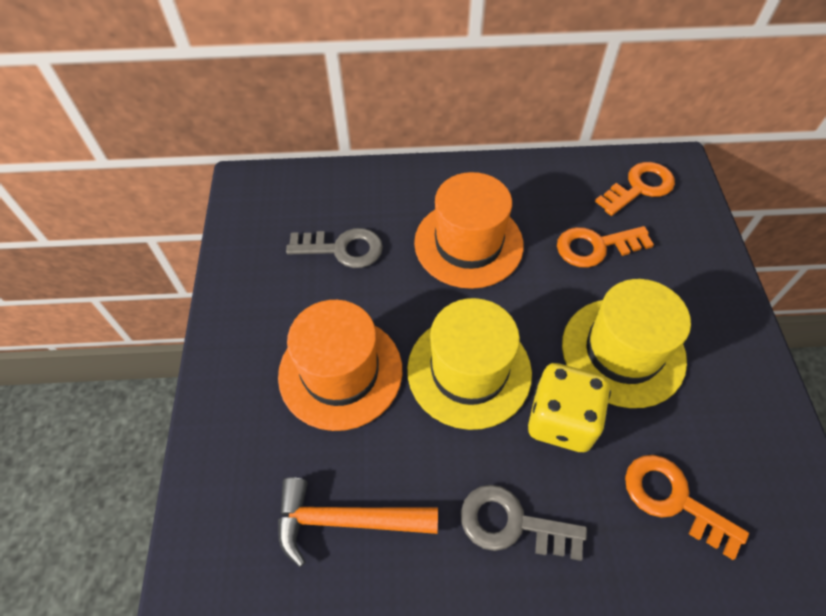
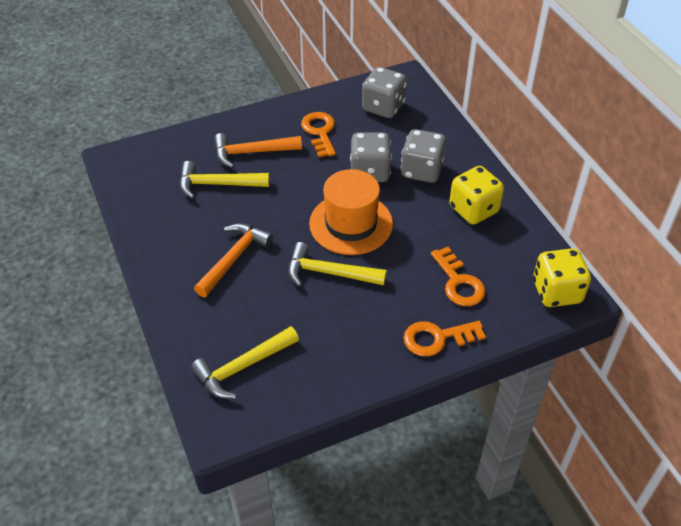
grey dice: none = 0 -> [350,132,392,182] [362,67,407,118] [400,129,446,183] = 3
grey key: [286,228,383,268] [461,485,587,561] = 2 -> none = 0
orange hammer: [278,477,438,567] = 1 -> [194,223,274,297] [214,133,302,168] = 2
orange hat: [278,300,402,431] [414,172,524,289] = 2 -> [309,169,393,255] = 1
yellow dice: [528,363,611,452] = 1 -> [449,166,504,225] [533,248,591,307] = 2
yellow hammer: none = 0 -> [180,161,270,199] [191,326,299,399] [288,242,387,287] = 3
yellow hat: [407,298,532,430] [562,279,691,408] = 2 -> none = 0

